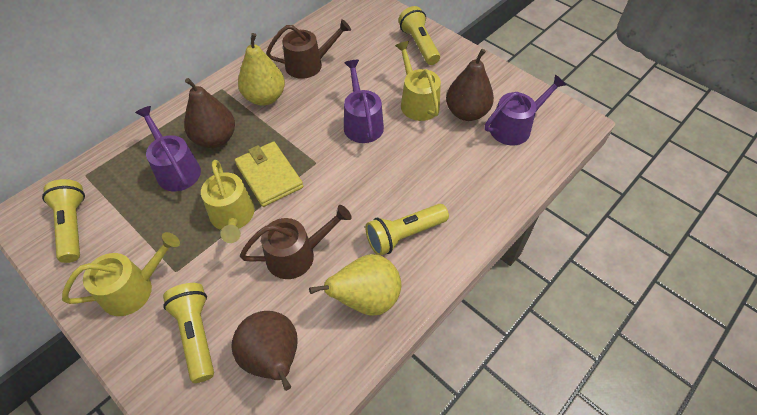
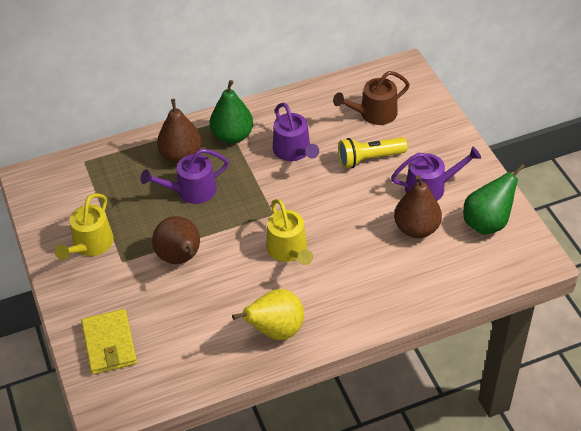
brown watering can: [240,205,352,279] [266,19,351,79] = 2 -> [333,71,410,125] = 1
green pear: none = 0 -> [210,80,253,144] [463,164,525,235] = 2
yellow flashlight: [42,179,85,263] [163,283,214,383] [365,204,449,256] [398,6,440,65] = 4 -> [338,137,408,168] = 1
yellow pear: [238,33,285,106] [309,254,401,316] = 2 -> [232,289,304,340] = 1
yellow watering can: [62,232,180,316] [201,160,255,243] [395,41,441,121] = 3 -> [55,193,114,260] [266,199,313,265] = 2

